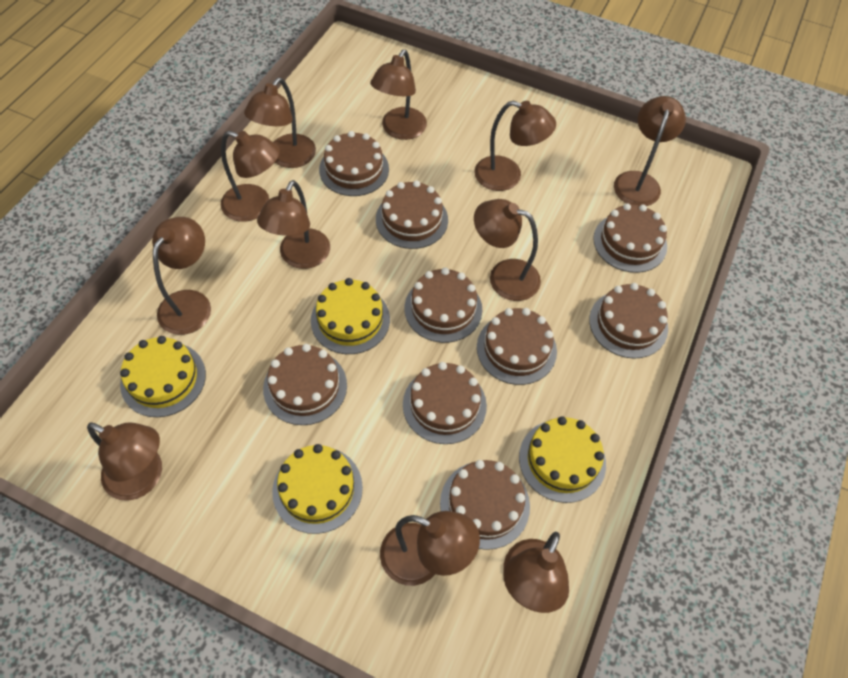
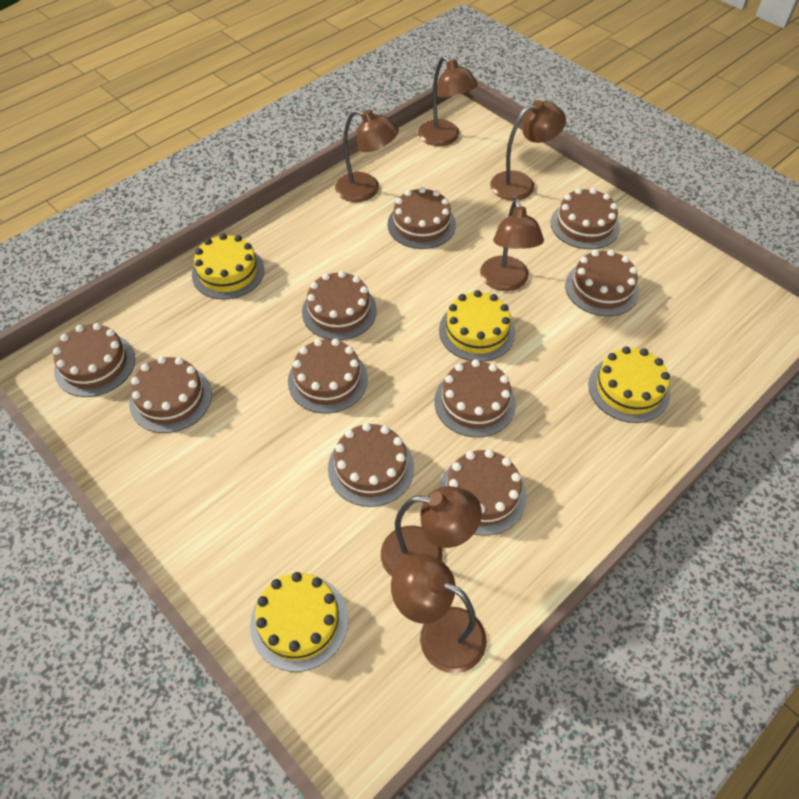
brown cake: [263,344,347,425] [319,131,389,196] [376,180,448,249] [403,362,487,444] [405,267,482,343] [440,460,530,550] [477,308,557,385] [589,283,668,359] [593,203,667,273] = 9 -> [53,323,135,397] [129,356,212,433] [288,338,368,414] [302,271,377,340] [328,423,414,507] [387,187,456,249] [434,359,516,437] [439,449,527,536] [551,188,620,249] [565,249,639,316] = 10
brown lamp: [87,423,162,501] [152,217,211,335] [221,131,280,222] [244,78,316,168] [257,180,330,269] [370,50,427,140] [380,511,480,586] [474,101,556,191] [474,199,541,301] [504,532,569,613] [614,96,686,206] = 11 -> [335,109,399,202] [381,486,482,577] [391,554,486,673] [418,56,478,146] [480,199,544,291] [490,100,566,201] = 6

